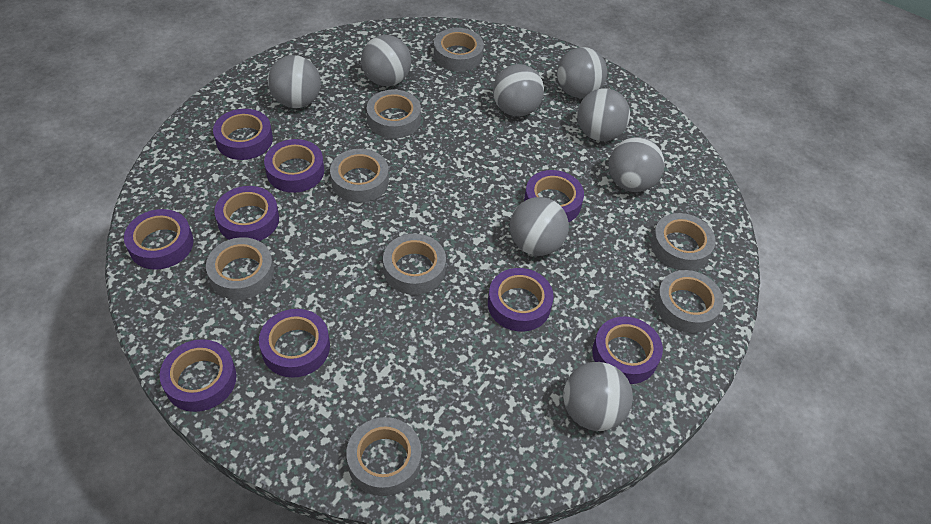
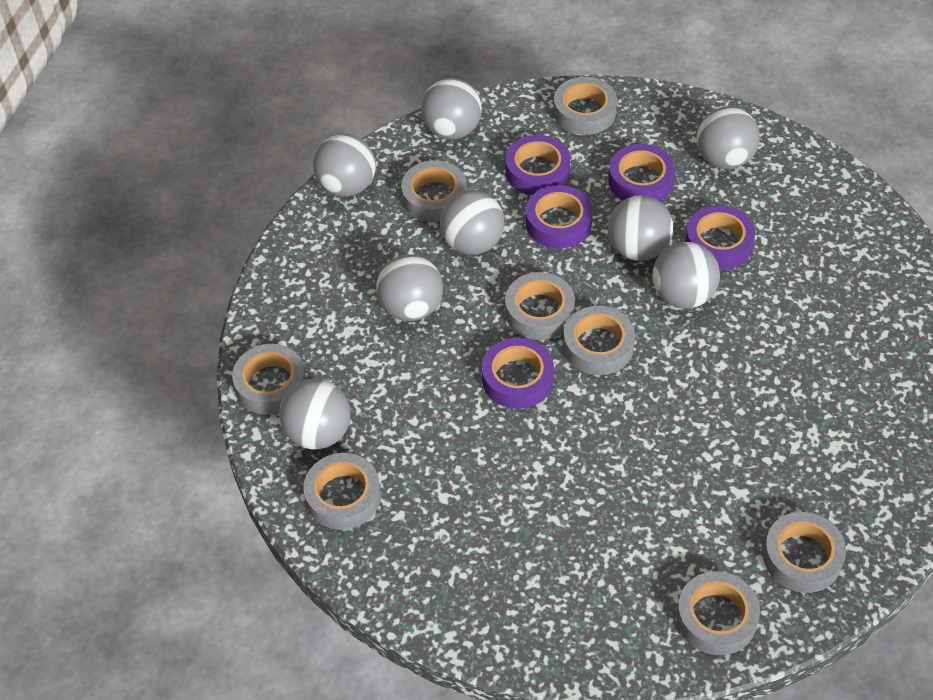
purple tape: [124,209,193,270] [160,339,237,412] [213,109,273,160] [214,186,279,241] [259,309,330,378] [264,139,324,193] [488,268,554,332] [524,170,584,222] [592,317,663,384] = 9 -> [482,338,554,409] [505,135,570,195] [526,185,593,248] [609,144,675,201] [685,205,755,270] = 5

